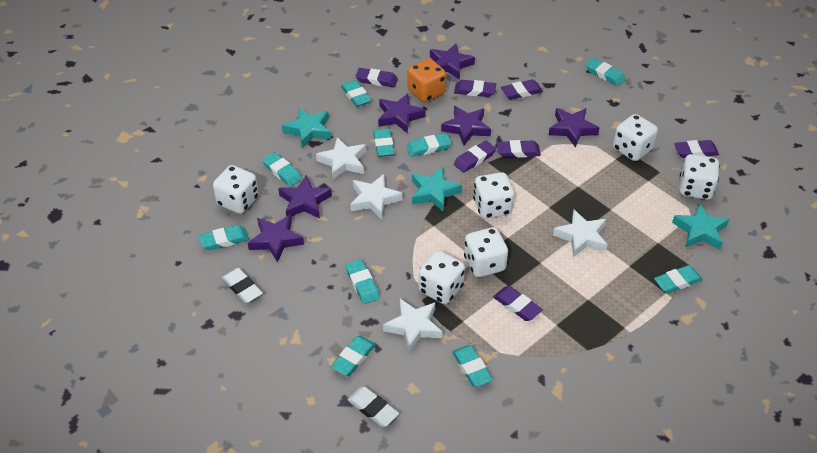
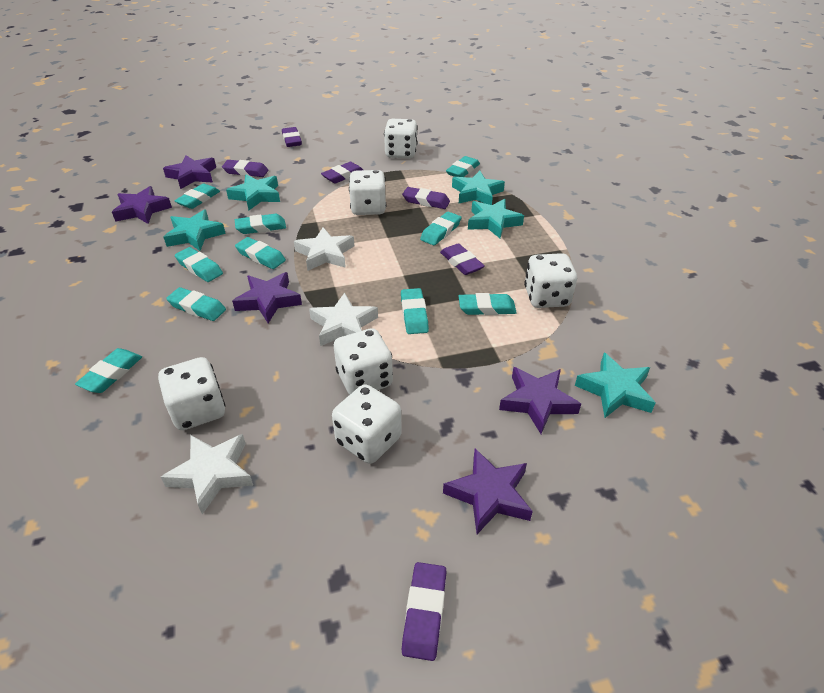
orange dice: [407,58,446,102] = 1 -> none = 0
purple eraser: [356,68,398,87] [454,80,496,97] [454,141,496,173] [493,286,543,321] [497,140,541,158] [501,79,543,100] [674,140,719,158] = 7 -> [222,160,268,177] [282,127,302,147] [321,162,363,183] [402,187,450,209] [402,562,447,661] [440,243,485,275] = 6
purple star: [248,215,304,262] [278,175,332,219] [378,94,426,133] [430,44,475,80] [441,106,491,145] [549,108,599,148] = 6 -> [112,186,172,224] [163,155,216,189] [232,272,302,323] [443,448,533,534] [499,367,581,434] = 5
turquoise star: [282,108,331,148] [412,167,462,212] [672,203,729,249] = 3 -> [163,209,226,251] [226,175,280,210] [452,171,505,205] [468,199,524,238] [575,352,656,418] = 5
white eraser: [222,268,263,303] [348,387,399,427] = 2 -> none = 0
white star: [316,137,366,179] [351,174,402,219] [383,299,443,352] [553,210,608,257] = 4 -> [161,434,253,514] [294,227,354,271] [309,293,378,346] = 3

